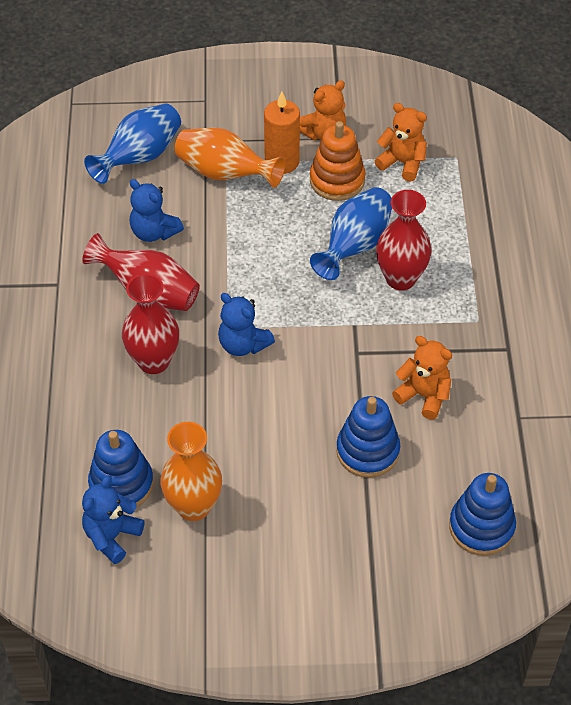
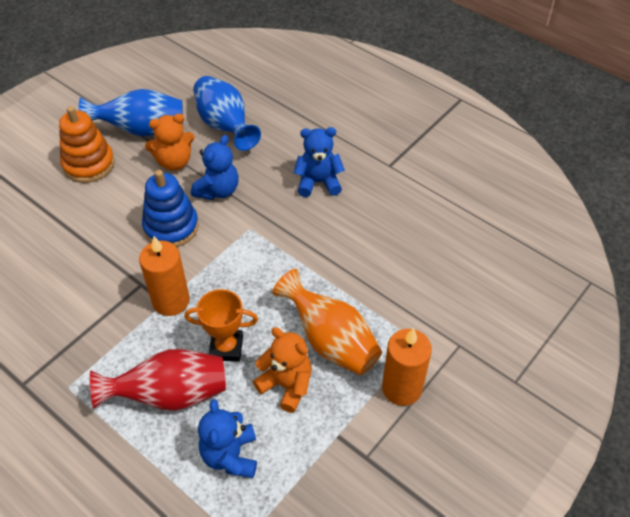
blue stacking toy: [88,430,154,508] [336,396,400,478] [449,473,516,556] = 3 -> [142,170,199,247] = 1
orange candle: [264,92,300,174] = 1 -> [139,236,190,316] [382,328,432,406] = 2
orange teddy bear: [300,81,346,140] [375,103,427,181] [392,336,452,420] = 3 -> [145,114,195,171] [253,327,312,413] = 2
orange trophy: none = 0 -> [184,289,258,362] = 1
orange vase: [160,422,222,521] [175,128,285,188] = 2 -> [272,269,382,375] = 1
red vase: [82,233,200,311] [122,274,179,374] [376,190,432,291] = 3 -> [90,349,226,411] = 1

